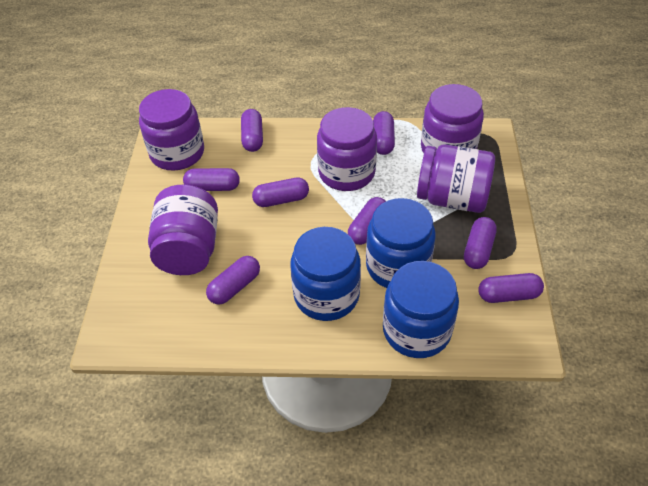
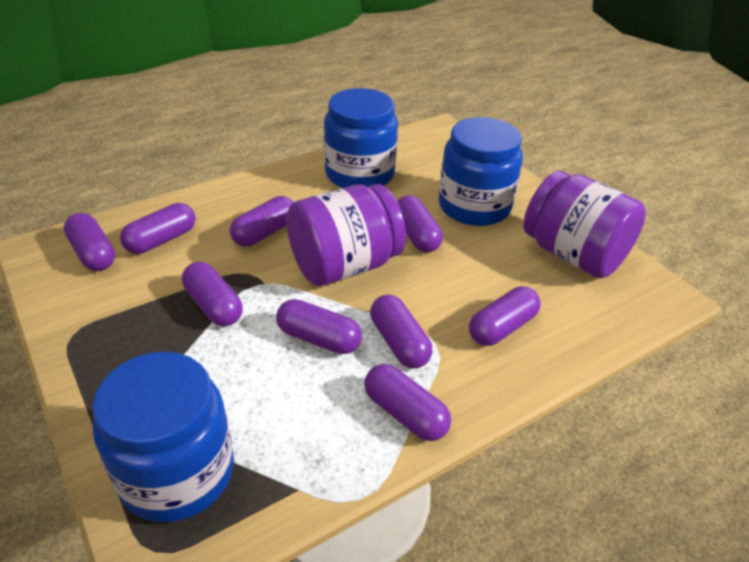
purple capsule: [183,168,240,191] [206,256,260,305] [241,109,263,152] [252,178,309,207] [348,197,386,245] [373,111,395,155] [464,217,497,269] [478,273,544,303] = 8 -> [64,213,115,271] [120,203,196,254] [182,262,243,326] [230,196,294,247] [276,299,362,354] [365,364,451,441] [370,295,433,368] [397,195,443,253] [469,286,541,346] = 9
purple jar: [139,89,204,171] [148,185,218,275] [317,107,377,191] [417,144,495,213] [421,84,484,153] = 5 -> [286,184,406,286] [523,171,646,279] = 2

